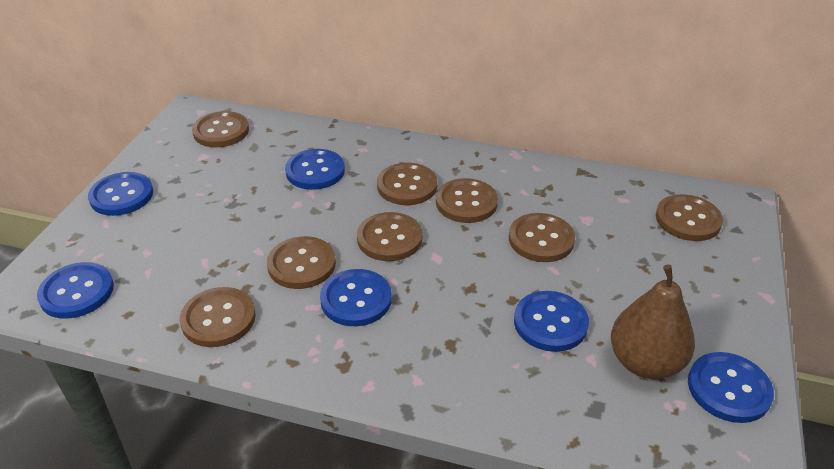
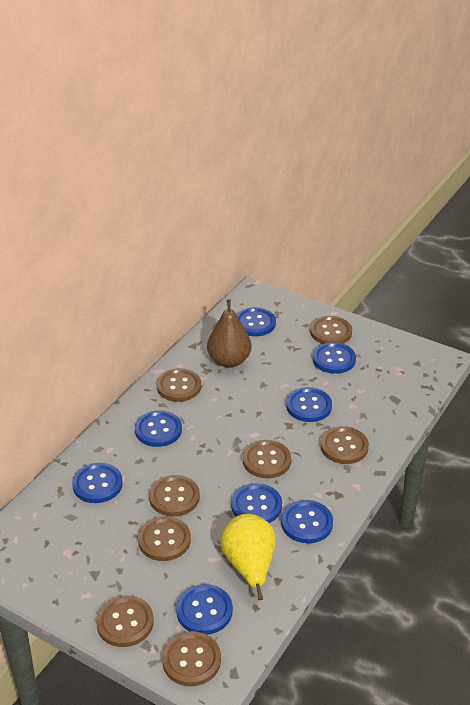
blue button: [37,262,114,319] [88,172,153,216] [285,149,345,190] [320,269,392,326] [514,291,589,352] [688,352,774,423] = 6 -> [72,463,123,503] [135,410,182,447] [176,584,233,635] [231,483,282,523] [236,307,276,336] [281,500,333,543] [286,387,332,422] [312,342,356,374] = 8
yellow pear: none = 0 -> [221,514,276,600] = 1

